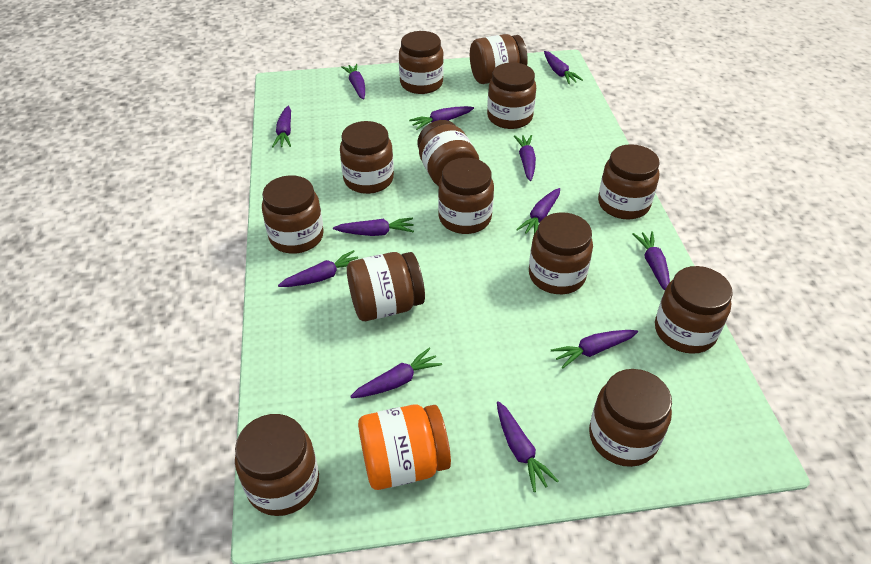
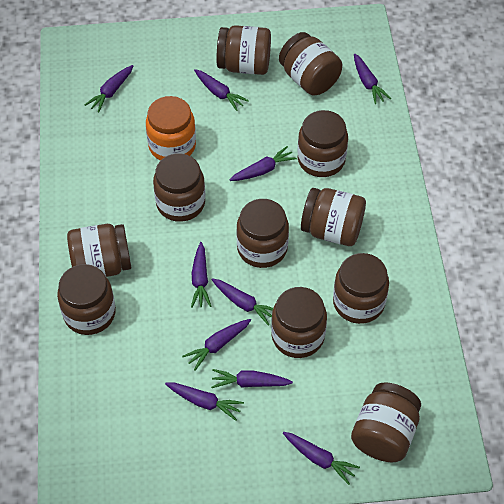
brown jar: [235,414,319,516] [262,175,324,254] [340,121,394,194] [347,252,425,321] [399,31,444,94] [417,120,479,186] [438,158,494,234] [470,34,528,84] [487,62,536,129] [529,212,593,294] [589,369,672,467] [598,144,660,219] [655,266,733,354] = 13 -> [57,264,116,335] [67,224,131,277] [153,153,205,222] [217,25,271,75] [236,199,289,268] [271,287,327,358] [279,32,342,96] [298,110,348,177] [301,188,366,246] [333,253,389,324] [351,382,421,462] = 11
purple carrot: [272,106,291,147] [278,250,358,287] [333,218,414,236] [341,64,365,100] [350,348,442,398] [409,106,474,130] [497,401,559,492] [514,135,536,181] [516,188,560,234] [544,51,583,84] [551,330,638,369] [632,231,670,290] = 12 -> [85,65,133,113] [165,382,244,421] [182,319,251,371] [191,242,211,308] [194,69,249,111] [211,278,273,326] [211,369,293,388] [230,146,297,181] [283,432,360,485] [354,53,391,104] = 10

